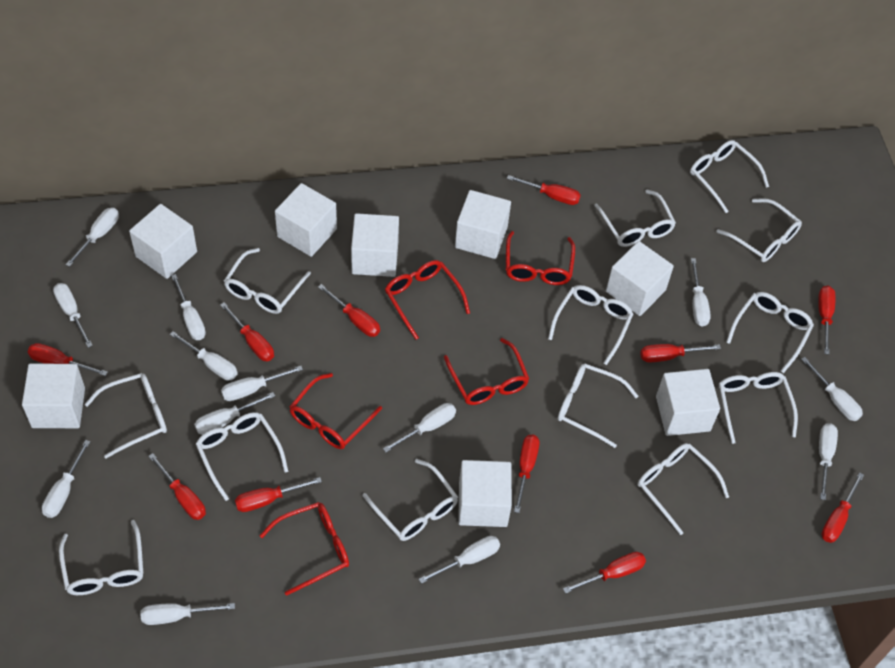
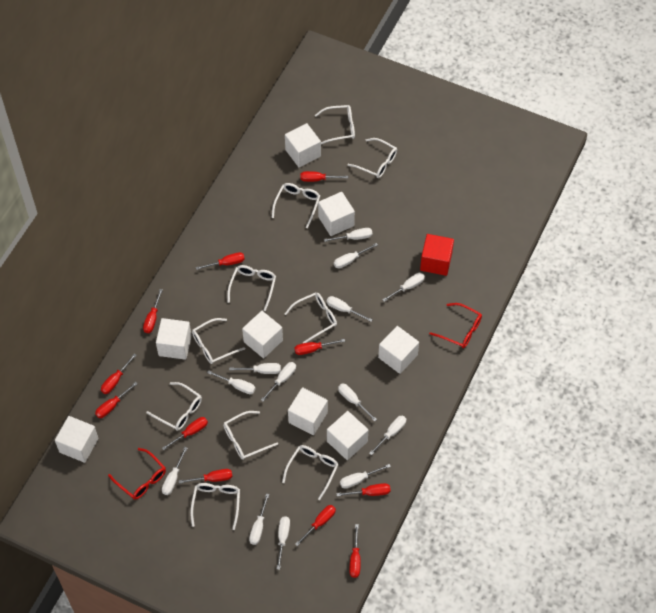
red cube: none = 0 -> [420,234,454,276] = 1
red glasses: [260,502,349,596] [289,373,382,449] [385,260,470,340] [444,338,529,405] [506,231,575,285] = 5 -> [108,448,166,500] [429,303,482,348] = 2
white glasses: [59,520,143,595] [85,373,167,458] [196,412,288,501] [224,248,311,314] [363,459,458,541] [548,285,633,365] [558,364,638,448] [594,189,676,247] [638,443,729,535] [690,140,769,213] [716,198,802,262] [719,372,798,444] [726,292,814,373] = 13 -> [146,382,202,431] [190,483,240,530] [192,318,245,364] [223,411,278,460] [227,265,276,311] [271,183,320,228] [282,445,339,500] [285,292,337,343] [315,105,355,144] [347,138,397,178] = 10

